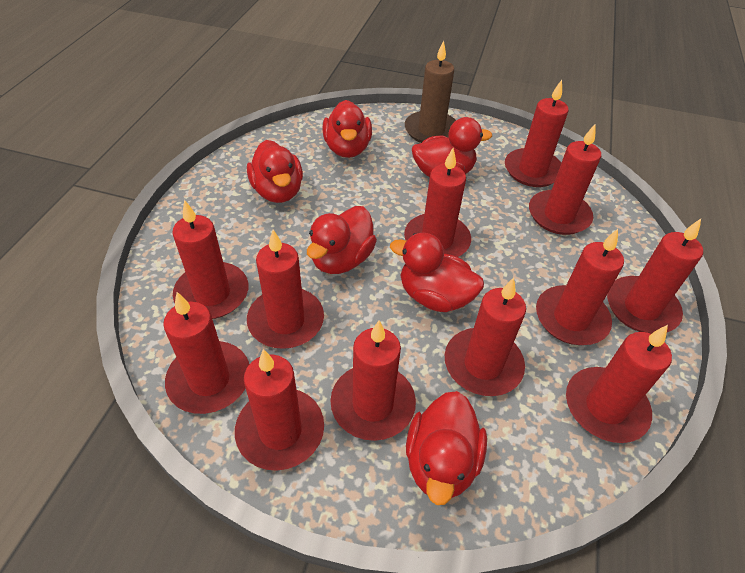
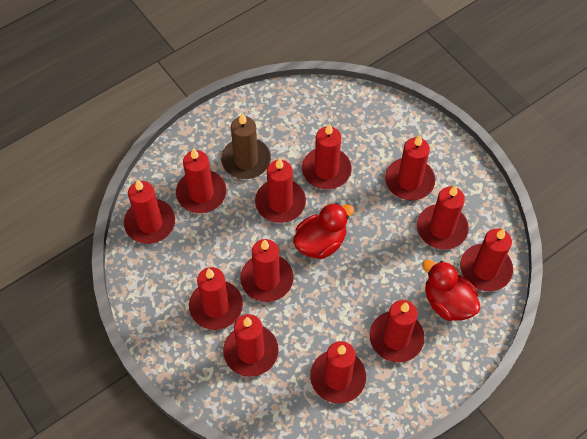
red duck: [247,140,303,203] [307,206,377,274] [322,100,372,158] [390,233,484,312] [406,391,487,505] [412,117,492,177] = 6 -> [293,203,354,259] [422,260,481,321] = 2

